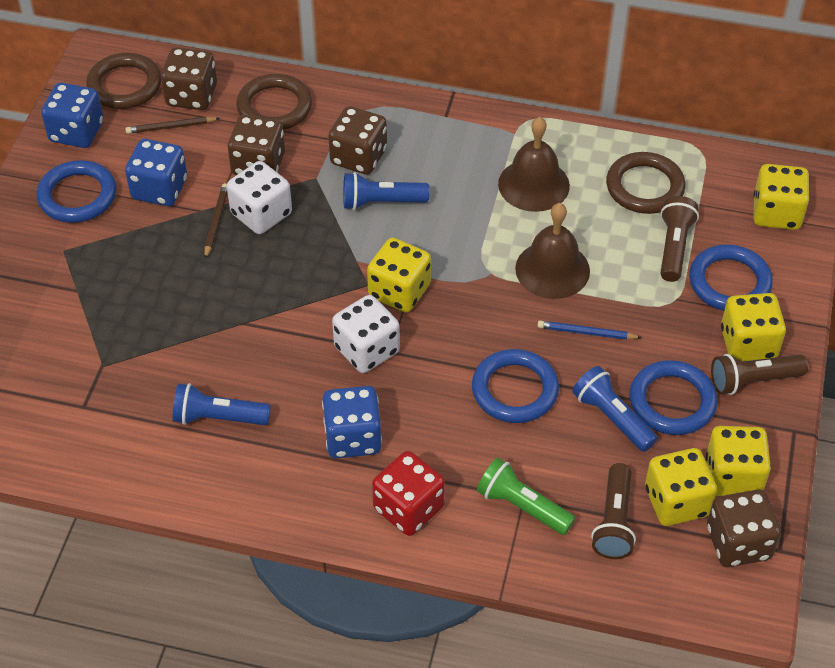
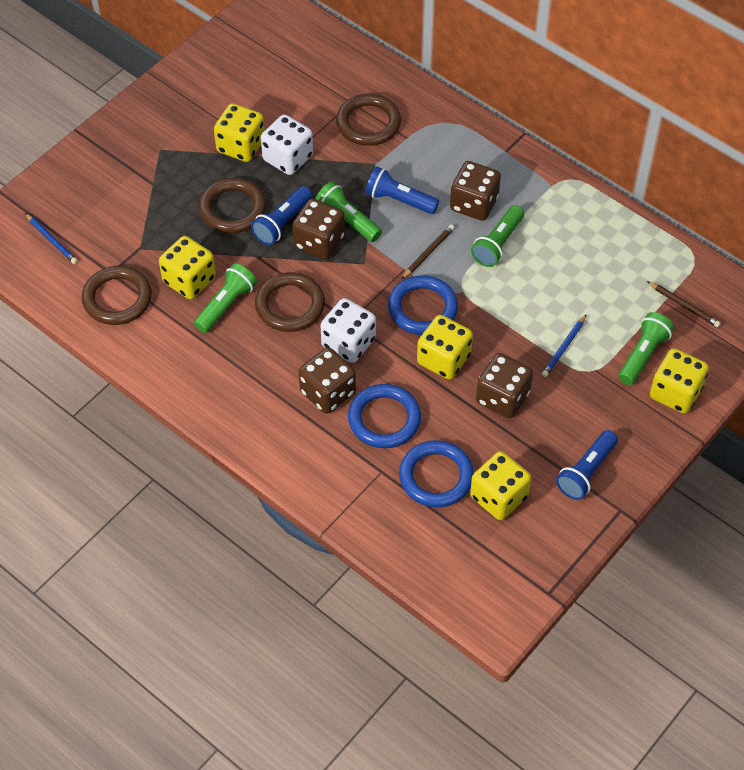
blue dice: [41,82,103,148] [125,139,187,206] [322,386,382,458] = 3 -> none = 0
blue pencil: [537,320,642,340] = 1 -> [25,213,78,264] [542,314,587,377] = 2
blue ring: [36,160,117,223] [472,349,559,423] [630,360,718,435] [689,244,773,311] = 4 -> [348,384,421,448] [388,275,458,335] [399,440,474,507] = 3
brown bell: [498,117,570,212] [515,203,590,299] = 2 -> none = 0
brown flashlight: [591,463,636,559] [660,196,699,282] [711,354,808,395] = 3 -> none = 0
brown ring: [86,53,161,109] [236,74,312,130] [606,152,685,214] = 3 -> [82,266,152,325] [199,178,266,233] [255,272,325,332] [336,94,401,146] = 4
green flashlight: [477,458,575,535] = 1 -> [194,263,257,333] [315,182,382,242] [471,205,524,267] [619,312,674,385] = 4
red dice: [372,451,445,536] = 1 -> none = 0

